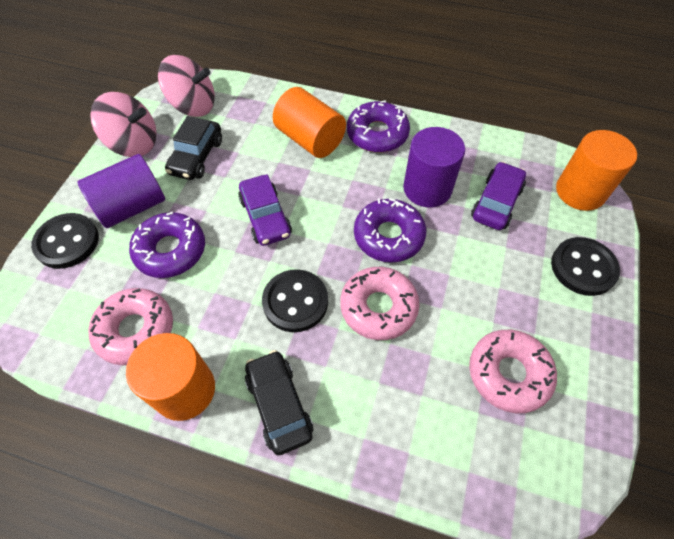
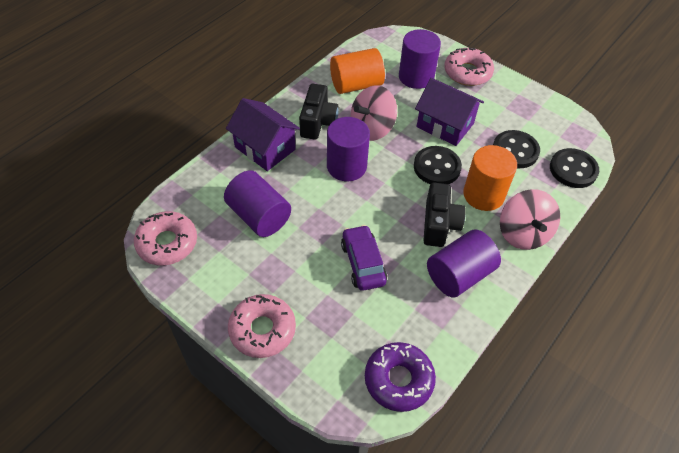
black camera: none = 0 -> [299,84,339,140] [423,183,466,247] = 2
black car: [165,116,222,180] [245,350,313,455] = 2 -> none = 0
orange cylinder: [126,333,215,421] [273,87,346,158] [556,130,637,211] = 3 -> [330,48,385,94] [463,145,517,211] = 2
purple car: [238,174,292,246] [471,161,526,230] = 2 -> [341,225,387,291] = 1
purple cylinder: [77,154,165,228] [403,127,465,208] = 2 -> [224,170,291,237] [327,117,370,181] [399,29,441,89] [427,230,501,298] = 4
purple donut: [129,212,205,278] [347,100,410,152] [354,198,426,263] = 3 -> [365,342,436,412] = 1
purple house: none = 0 -> [226,98,300,171] [415,78,484,146] = 2

